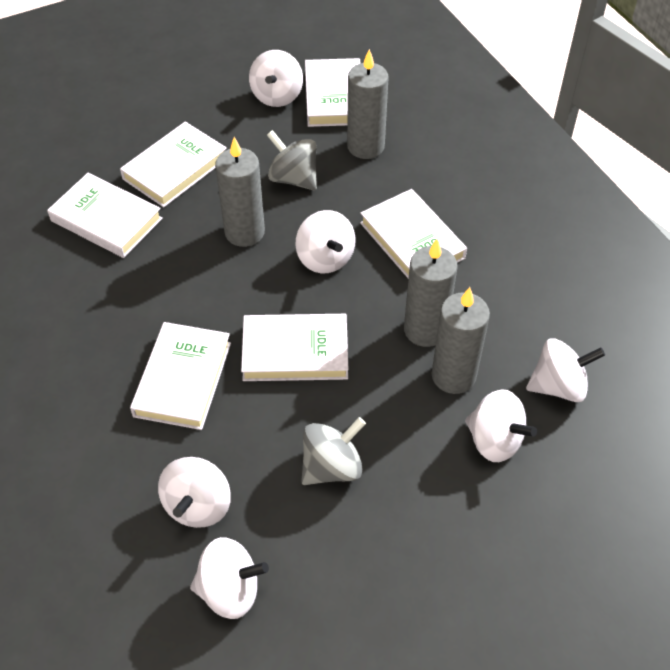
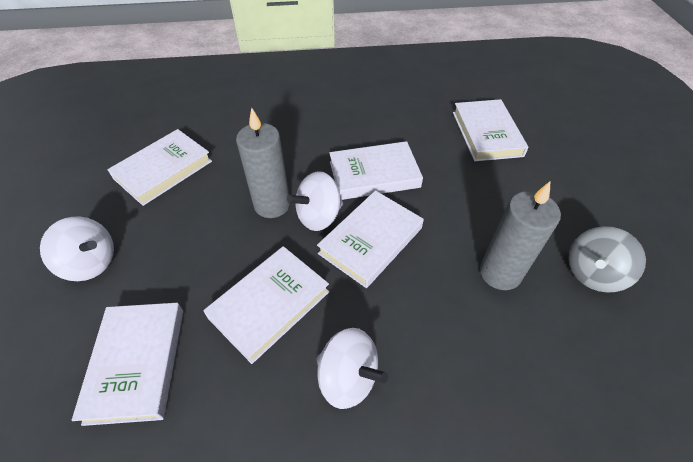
grey candle: [215,137,265,247] [347,49,389,159] [404,239,458,347] [432,287,490,394] = 4 -> [236,108,290,218] [480,182,561,290] = 2
grey spinning top: [267,130,317,190] [301,417,366,485] = 2 -> [569,226,646,293] = 1
white spinning top: [158,457,231,528] [190,537,269,619] [249,50,303,107] [295,210,356,273] [465,389,537,462] [526,338,605,402] = 6 -> [40,217,114,281] [287,171,343,231] [317,328,388,409] = 3

